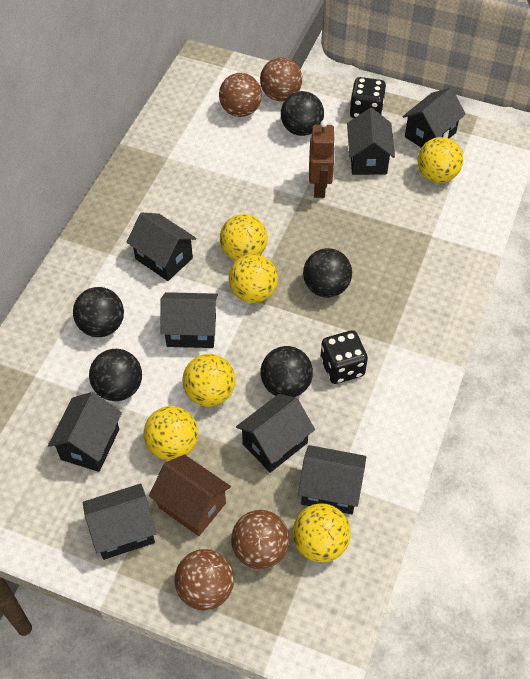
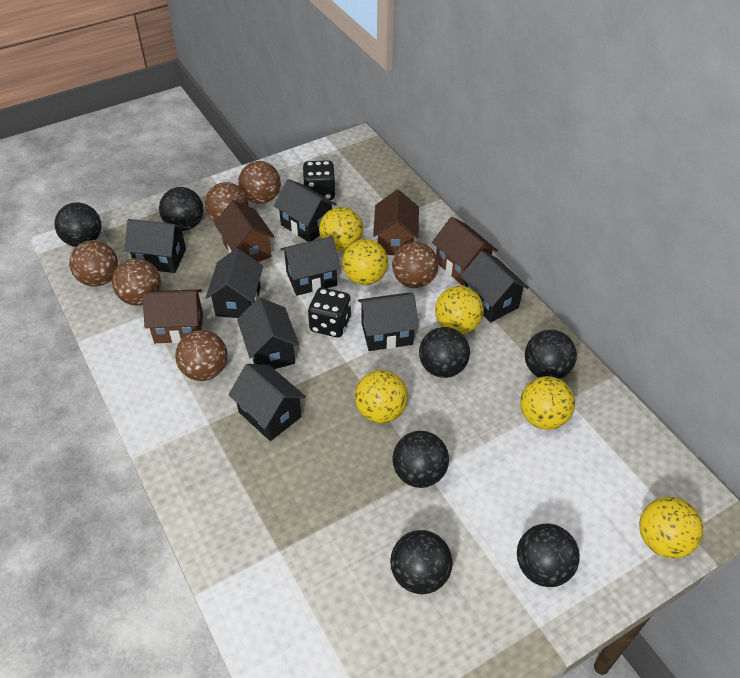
black ball: [73,287,124,337] [89,349,142,401] [260,346,313,397] [281,91,324,136] [303,248,352,298] = 5 -> [54,202,101,247] [159,187,203,231] [390,530,453,594] [392,431,449,488] [419,327,470,378] [517,524,580,587] [525,330,577,379] = 7
brown ball: [174,549,234,610] [219,73,262,117] [231,510,290,569] [260,57,302,101] = 4 -> [69,240,118,287] [112,258,161,306] [175,330,228,381] [205,182,249,222] [239,161,281,204] [392,242,438,288] = 6
brown house: [149,455,231,536] = 1 -> [142,289,203,343] [214,200,275,262] [373,190,419,255] [432,217,498,286] = 4
brown robot: [309,120,336,198] = 1 -> none = 0

